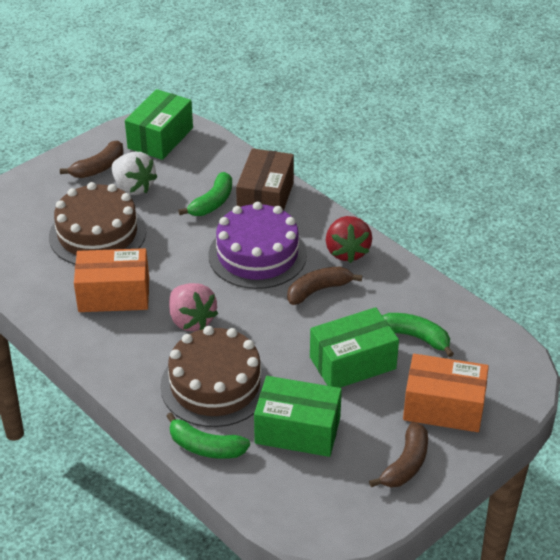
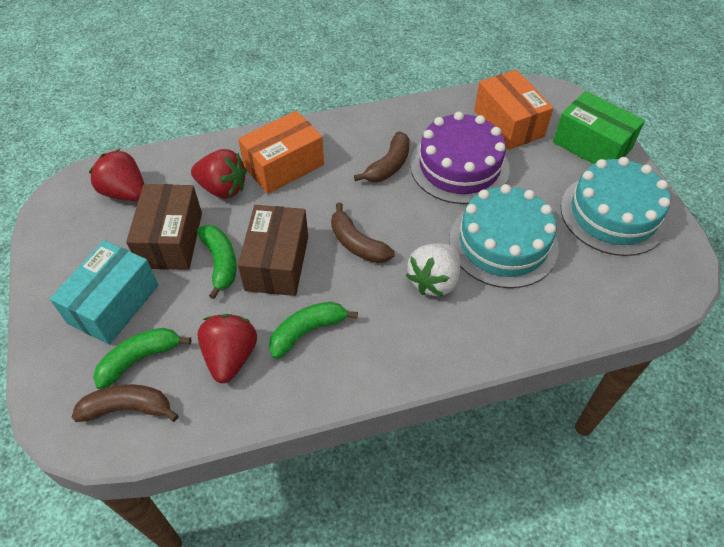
brown box: [236,148,294,211] = 1 -> [126,184,202,270] [238,205,308,296] = 2
brown cake: [49,182,146,265] [160,326,269,427] = 2 -> none = 0
green box: [125,89,193,160] [254,376,342,457] [310,307,399,388] = 3 -> [553,91,645,164] = 1
pink strawberry: [169,283,218,331] = 1 -> none = 0
red strawberry: [326,216,372,263] = 1 -> [89,149,144,201] [191,149,247,199] [197,314,257,383] = 3
turquoise box: none = 0 -> [50,240,158,345] = 1
turquoise cake: none = 0 -> [449,184,559,288] [561,157,670,256] = 2

